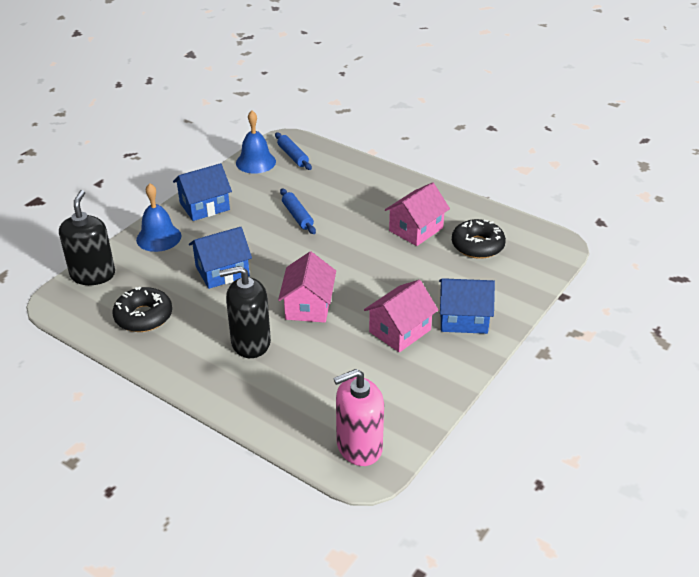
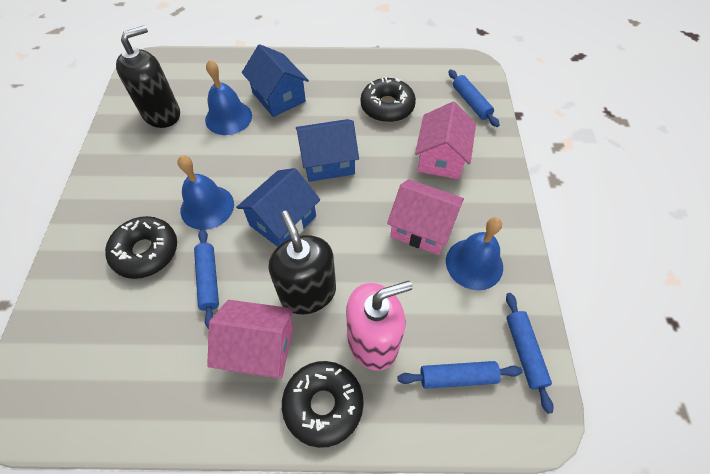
black donut: [112,287,172,332] [452,219,506,259] = 2 -> [105,216,177,279] [282,361,364,448] [361,77,416,122] = 3
blue bell: [136,183,181,252] [236,111,276,174] = 2 -> [178,155,234,230] [205,60,252,135] [446,217,503,290] = 3
blue rolling pin: [275,133,312,170] [280,189,316,234] = 2 -> [194,229,219,329] [397,361,523,389] [448,70,500,127] [506,293,554,414] = 4

